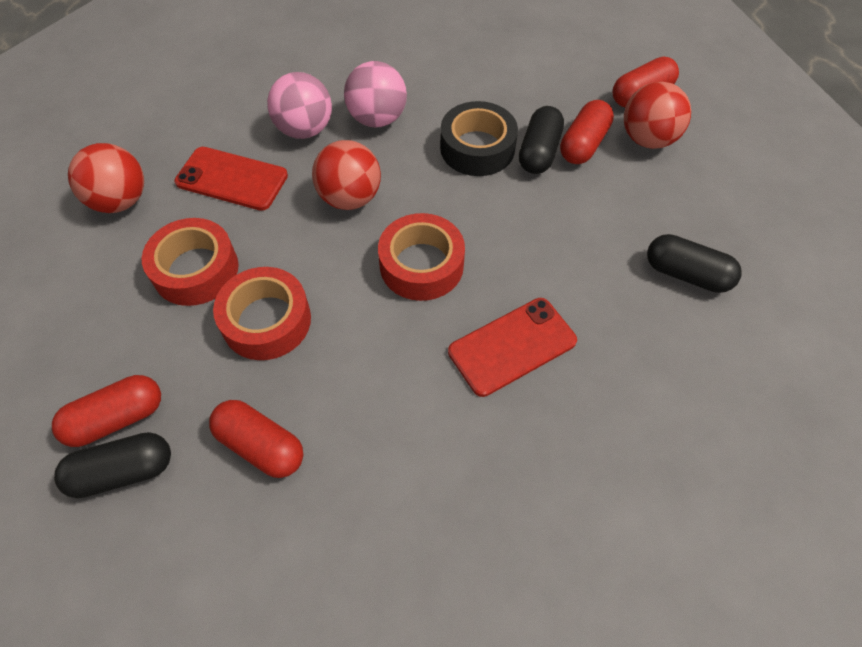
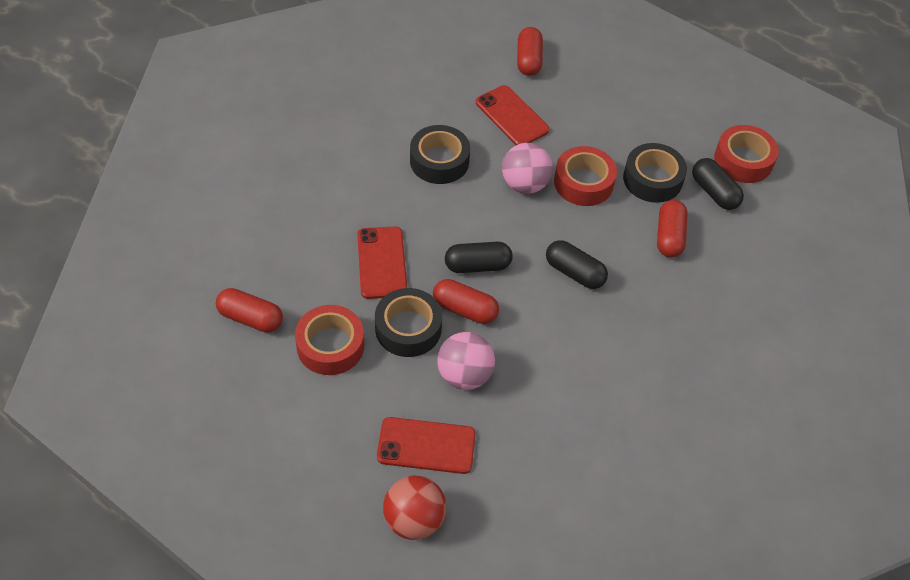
black tape: [440,101,518,176] = 1 -> [375,288,442,357] [410,125,470,184] [623,143,687,203] = 3
red ball: [68,143,144,213] [312,140,381,210] [624,81,691,149] = 3 -> [383,475,446,540] = 1
red phone: [174,147,288,211] [448,298,577,397] = 2 -> [357,227,407,299] [377,417,476,474] [476,85,550,145] = 3

